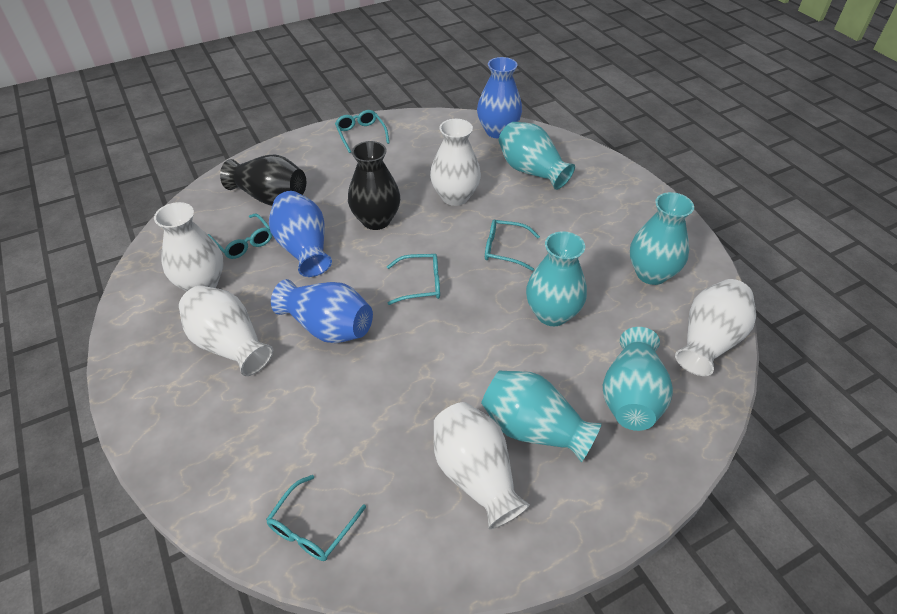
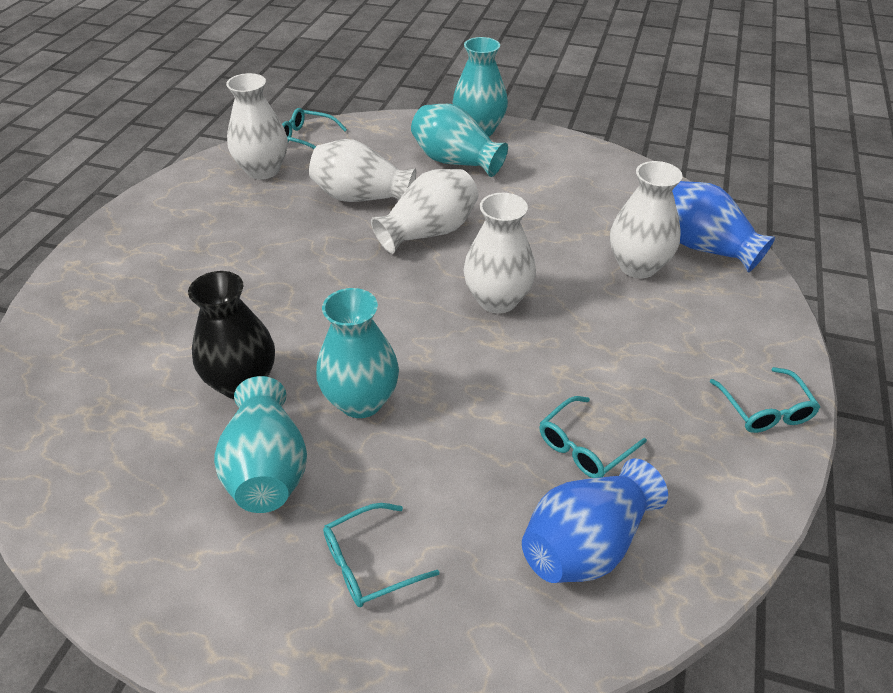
black vase: [220,154,306,206] [348,141,400,230] = 2 -> [188,271,275,399] = 1
blue vase: [269,191,332,277] [271,279,373,343] [477,57,522,139] = 3 -> [522,458,668,583] [672,181,775,273] = 2
turquoise glasses: [208,213,272,259] [266,475,366,561] [335,110,390,153] [387,254,440,305] [485,219,540,271] = 5 -> [282,108,347,149] [323,503,439,607] [540,396,647,478] [710,367,820,433] = 4
turquoise vase: [481,371,602,462] [499,122,575,190] [526,231,587,326] [603,327,673,431] [630,192,694,285] = 5 -> [214,376,307,513] [316,288,399,418] [411,104,508,177] [453,37,508,137] = 4

